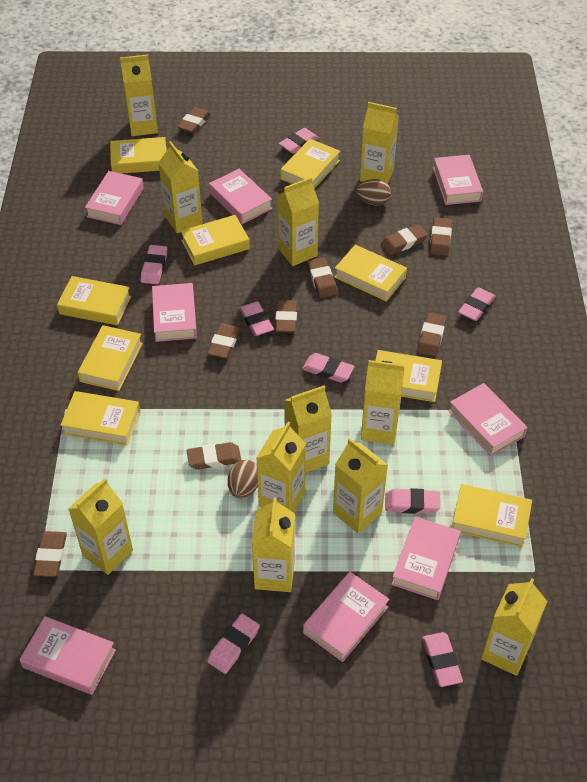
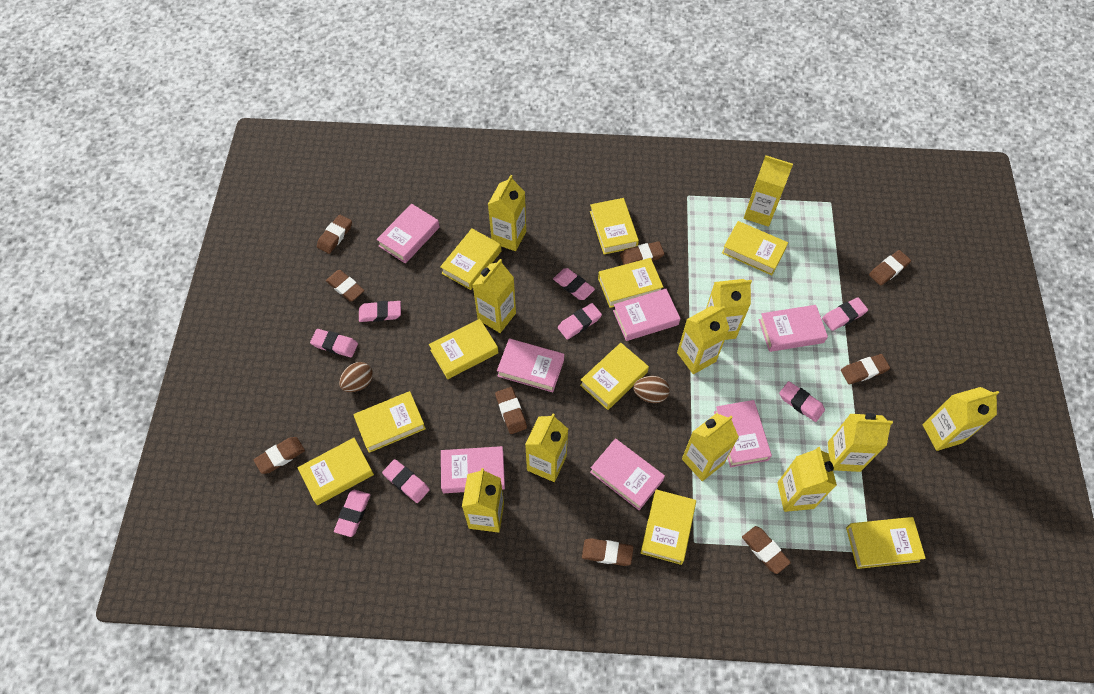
pink book: [19,616,116,695] [85,171,144,225] [152,283,197,342] [209,169,272,224] [303,572,390,662] [392,516,461,600] [433,155,483,205] [449,383,528,456] = 8 -> [377,204,440,264] [441,446,505,493] [497,339,564,392] [590,439,665,510] [613,289,681,341] [714,400,772,467] [759,305,828,352] = 7
yellow book: [57,276,131,325] [60,391,140,446] [78,325,143,391] [110,137,167,174] [180,215,250,265] [280,139,340,189] [334,245,407,302] [375,350,442,402] [452,484,532,547] = 9 -> [298,438,374,505] [353,391,426,453] [429,319,498,379] [440,229,502,290] [580,343,649,410] [590,198,639,254] [598,258,663,308] [641,489,696,565] [722,221,788,275] [846,517,926,569] = 10

